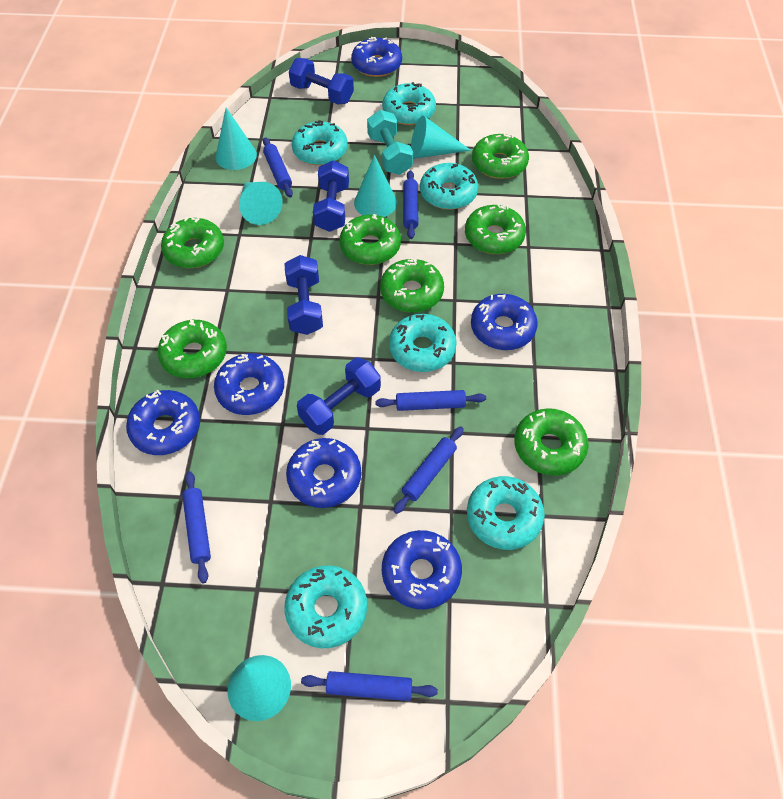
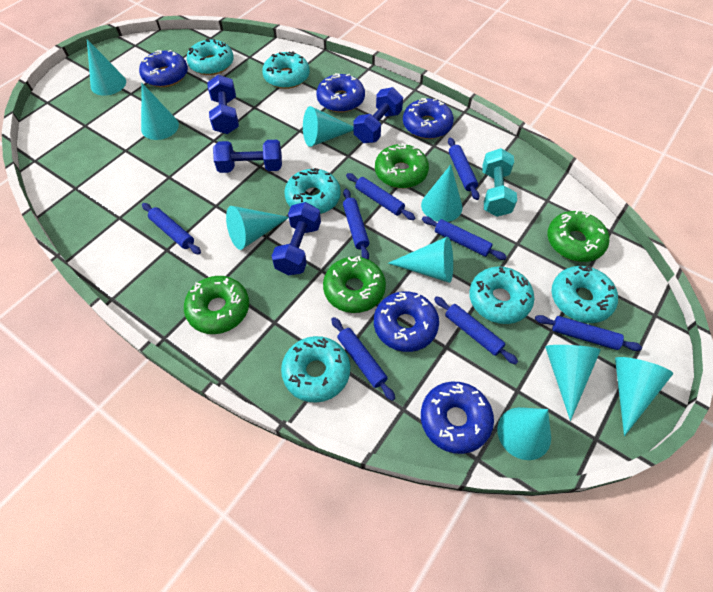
blue donut: [126,390,200,455] [214,353,284,415] [286,438,361,508] [351,37,402,77] [382,530,462,609] [471,294,538,350] = 6 -> [139,50,188,87] [316,73,365,112] [374,291,439,352] [403,98,454,139] [421,381,494,454] = 5
blue rolling pin: [182,471,211,583] [263,137,293,197] [301,671,438,701] [375,390,486,411] [394,426,464,514] [403,170,419,239] = 6 -> [142,203,201,255] [331,317,395,401] [343,189,369,259] [346,173,416,220] [422,216,507,260] [434,296,518,365] [448,137,480,200] [535,315,642,351] = 8
green donut: [158,320,227,378] [161,217,224,268] [339,214,401,265] [380,258,444,313] [465,204,526,254] [472,133,529,179] [514,408,589,476] = 7 -> [184,276,249,334] [323,256,386,313] [375,143,429,188] [547,210,609,262] = 4
turquoise cone: [216,108,257,170] [228,655,291,721] [239,182,283,225] [354,155,397,217] [411,116,471,159] = 5 -> [87,39,126,96] [141,83,179,140] [226,206,289,250] [303,106,354,147] [388,237,453,283] [421,164,462,222] [497,407,551,460] [545,345,601,421] [615,357,673,436] = 9

